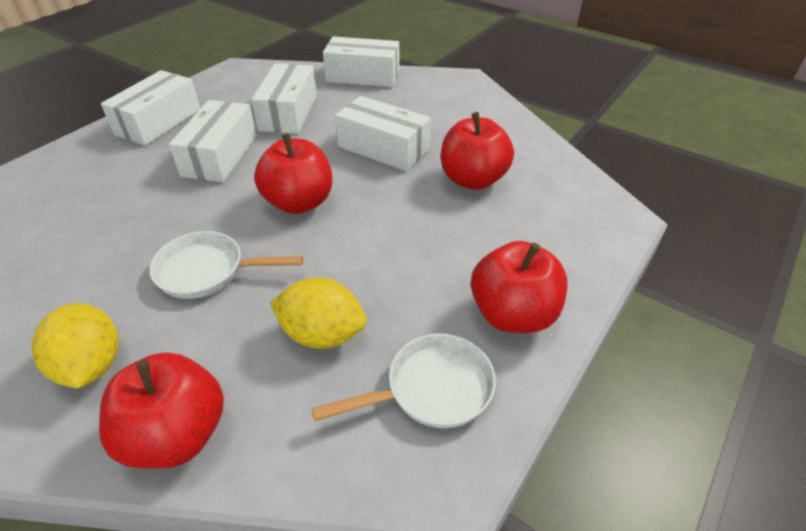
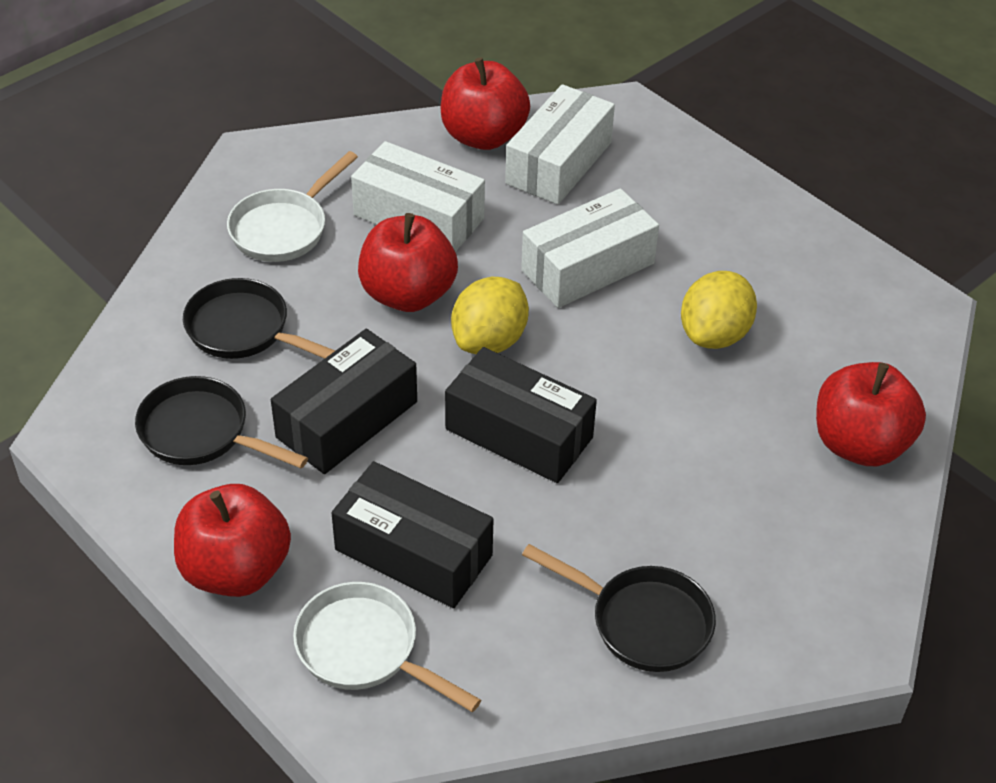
black box: none = 0 -> [271,329,417,474] [332,461,494,608] [445,347,597,483] = 3
black pan: none = 0 -> [135,376,308,468] [183,278,335,359] [522,544,716,672] = 3
white box: [101,70,200,146] [169,100,257,182] [251,63,317,134] [323,36,399,87] [335,96,431,171] = 5 -> [351,141,485,252] [505,84,615,204] [521,188,659,308] = 3

